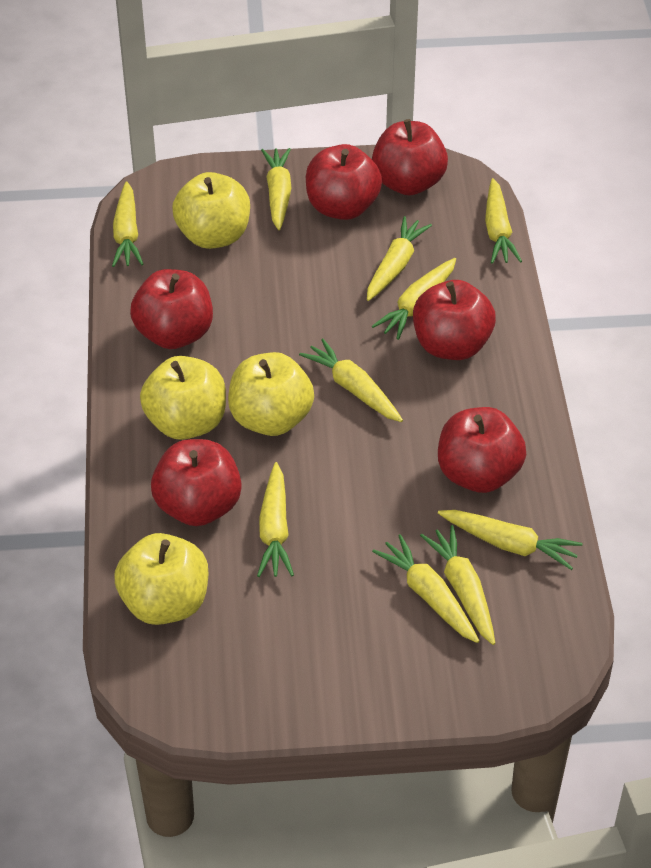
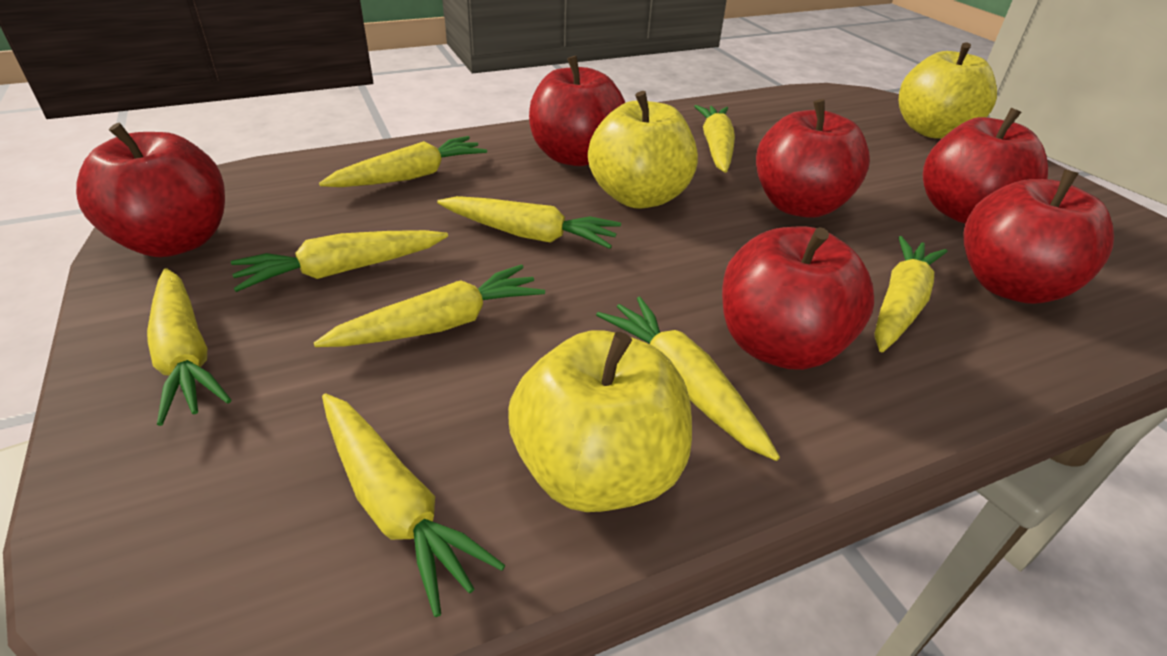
yellow apple: [114,533,208,625] [140,356,226,440] [172,172,250,249] [228,352,314,436] = 4 -> [508,330,692,512] [588,91,698,209] [898,43,997,139] = 3
yellow carrot: [112,181,143,267] [257,462,294,577] [261,148,291,230] [299,339,403,422] [367,216,432,301] [372,258,456,340] [372,534,479,643] [420,525,495,645] [438,510,582,570] [485,178,522,264] = 10 -> [147,268,231,426] [231,230,448,292] [314,264,545,347] [319,136,487,187] [322,394,505,617] [437,196,621,249] [596,297,780,461] [694,105,735,173] [875,236,948,352] = 9

